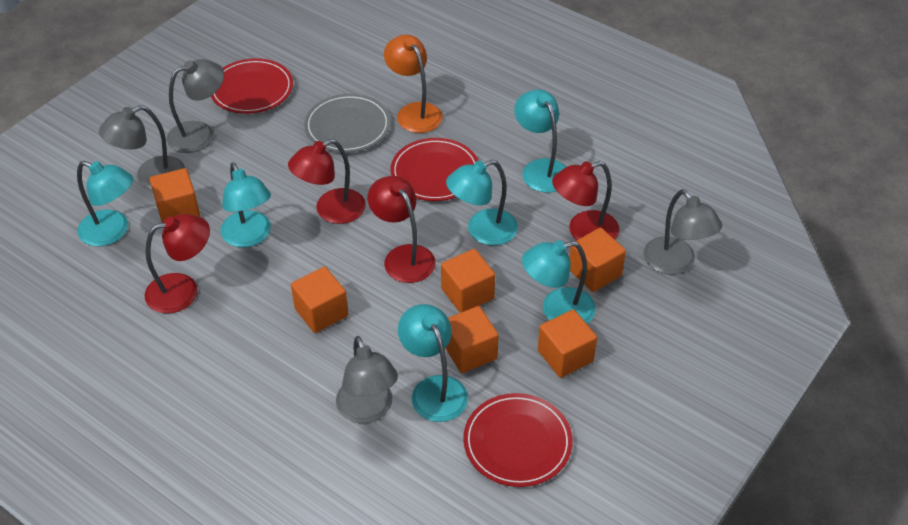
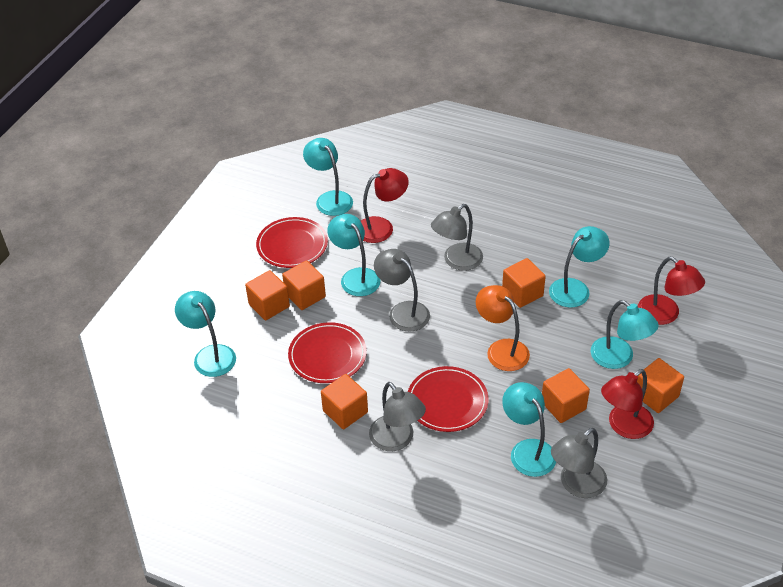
grey plate: [304,94,391,153] = 1 -> none = 0
red lamp: [145,214,210,313] [288,139,366,224] [368,176,436,283] [552,161,620,240] = 4 -> [361,168,409,243] [601,369,654,439] [638,257,705,325] = 3

